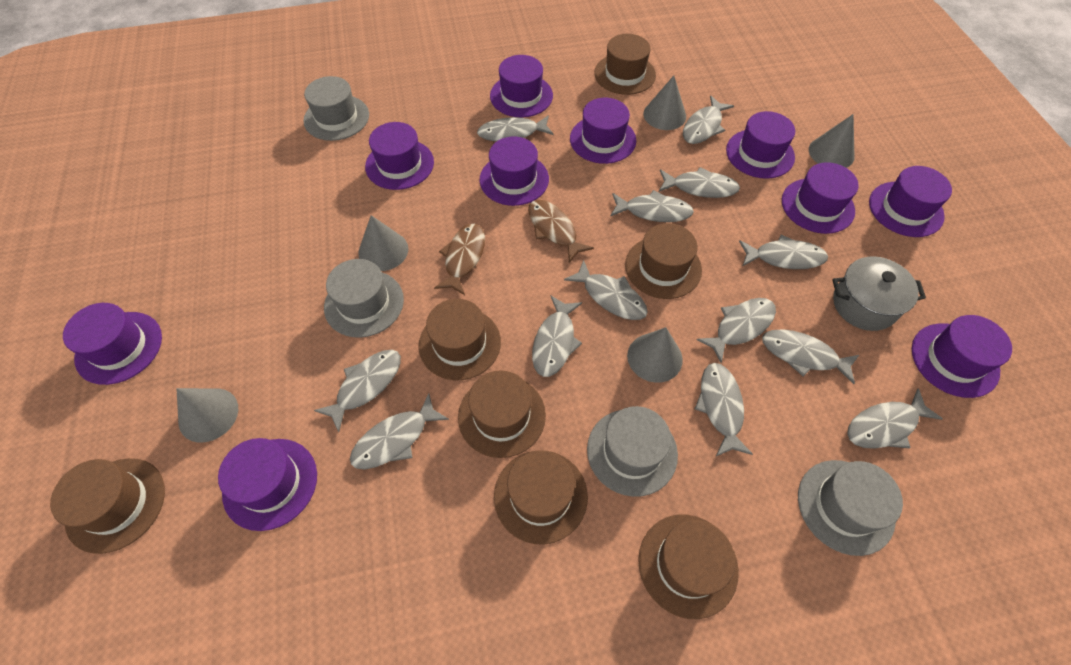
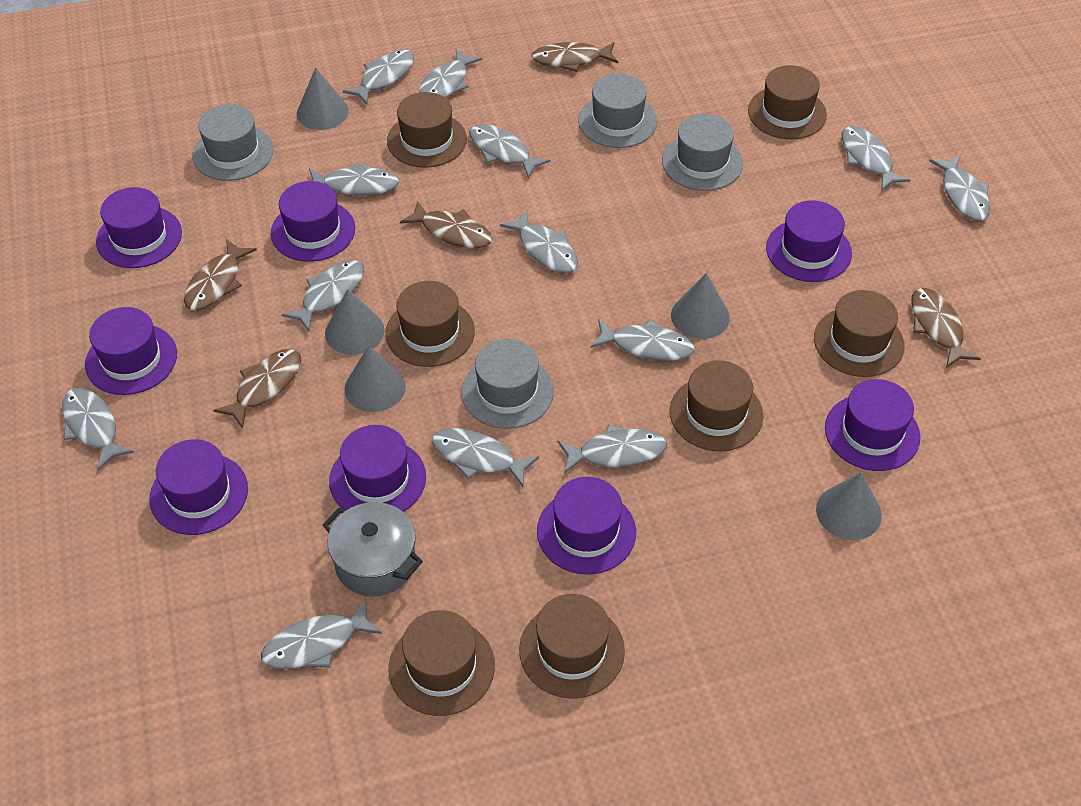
brown fish: [434,224,485,295] [528,200,594,263] = 2 -> [184,239,257,311] [213,349,301,429] [400,200,492,248] [531,42,618,72] [911,288,981,368] = 5
purple hat: [63,303,162,385] [218,438,317,531] [365,122,434,190] [480,137,549,206] [490,55,553,117] [570,98,636,164] [726,111,795,179] [782,162,859,234] [869,166,952,237] [912,315,1012,398] = 10 -> [85,307,177,395] [96,187,182,268] [149,439,248,535] [271,181,355,262] [329,425,426,512] [537,477,636,574] [766,200,852,282] [825,379,920,471] = 8

